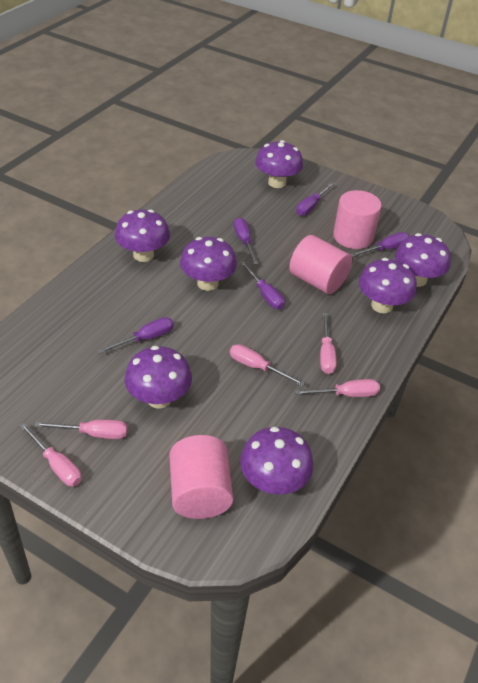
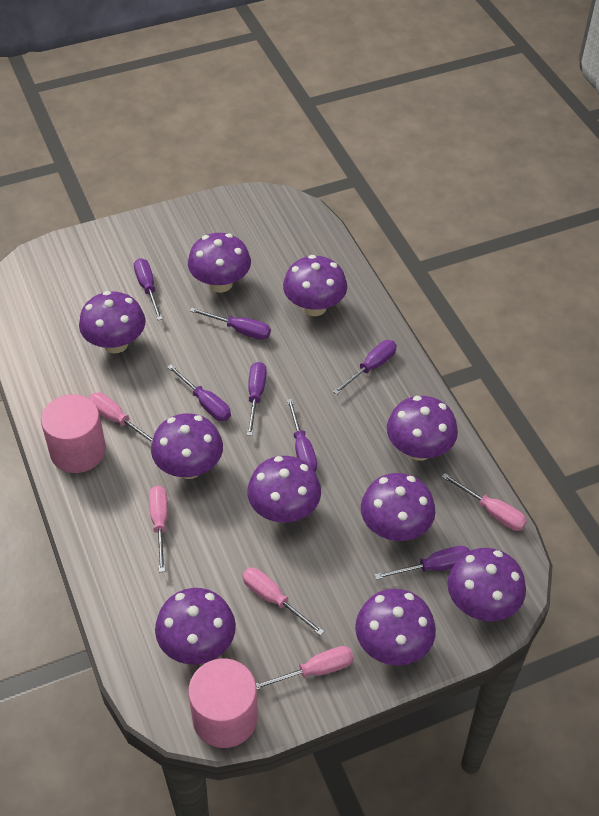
pink cylinder: [169,435,233,519] [289,235,352,294] [333,190,382,249] = 3 -> [41,394,106,473] [188,659,258,748] = 2
purple mushroom: [115,209,170,262] [125,346,192,408] [180,237,237,291] [240,427,313,494] [255,140,303,188] [359,258,416,313] [395,233,451,287] = 7 -> [79,291,146,353] [151,413,223,479] [155,588,236,664] [188,233,251,293] [247,456,321,523] [283,255,347,316] [355,589,436,666] [361,473,435,541] [387,396,458,461] [447,548,526,621] = 10
purple screwdriver: [98,317,174,354] [234,217,258,264] [240,261,285,309] [296,182,334,216] [350,232,410,257] = 5 -> [134,258,163,320] [167,364,231,421] [190,308,271,340] [247,362,267,436] [287,399,317,472] [333,340,397,395] [374,546,470,580] = 7

